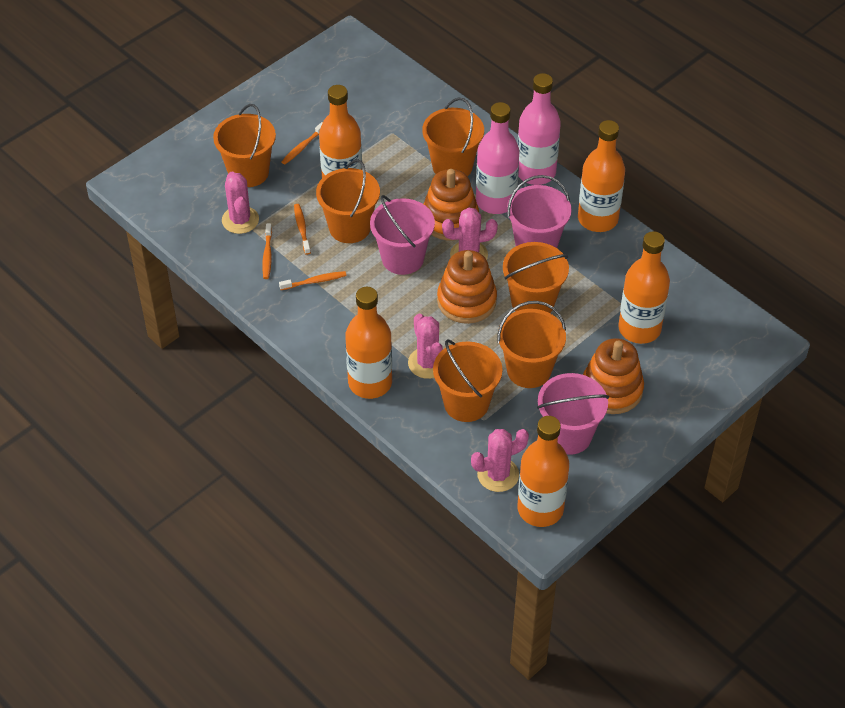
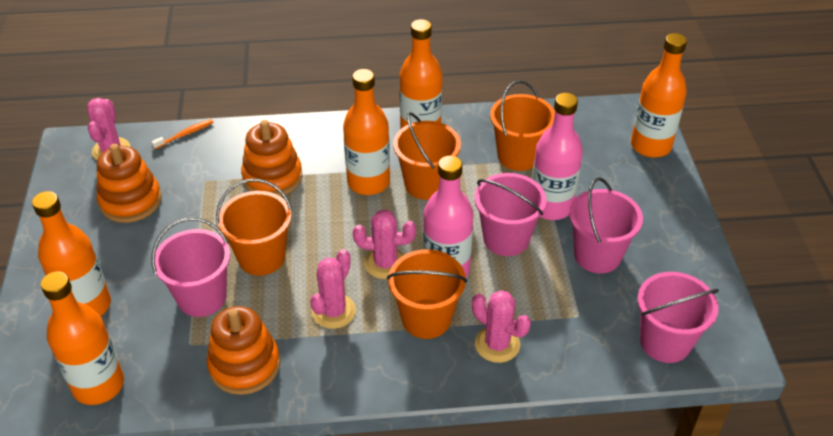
orange bucket: [213,104,276,187] [316,159,380,243] [422,98,484,176] [433,339,503,422] [497,301,566,388] [503,242,569,313] = 6 -> [216,179,292,276] [387,249,467,339] [393,112,461,200] [490,80,555,171] = 4
orange toothbrush: [262,223,272,279] [279,271,347,290] [281,122,323,165] [294,204,311,255] = 4 -> [151,119,214,149] = 1
pink bucket: [370,195,435,275] [507,175,572,248] [537,373,609,455] = 3 -> [152,217,230,317] [474,173,546,256] [569,177,643,273] [638,272,719,363] = 4

